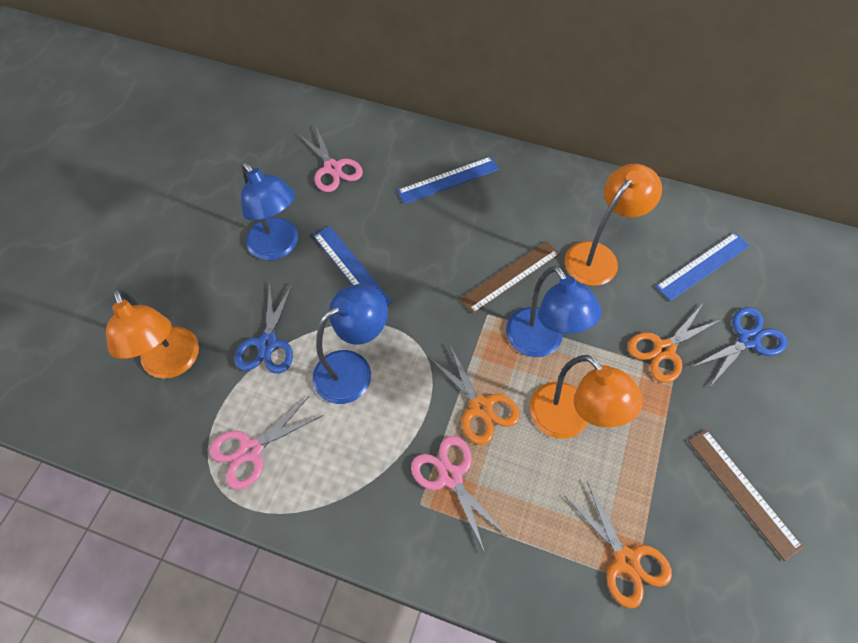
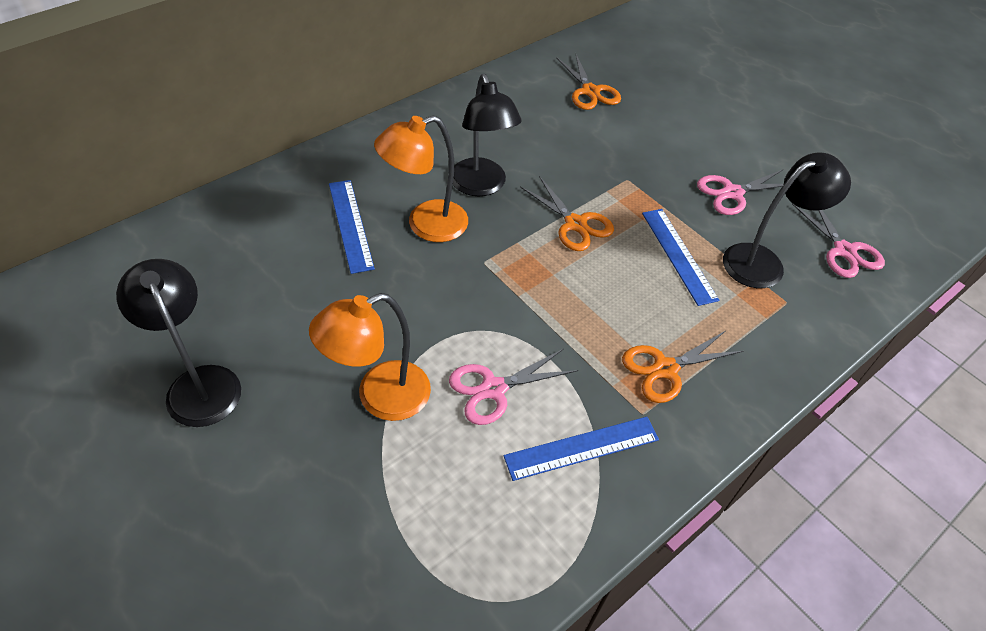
black lamp: none = 0 -> [116,259,241,427] [453,74,521,196] [723,153,851,288] = 3
blue lamp: [241,162,298,260] [313,284,388,404] [506,266,602,357] = 3 -> none = 0
blue scissors: [235,282,293,373] [692,307,788,385] = 2 -> none = 0
brown ruler: [460,241,560,314] [688,430,803,561] = 2 -> none = 0
orange lamp: [106,289,199,379] [530,355,643,439] [565,164,662,286] = 3 -> [309,293,431,421] [374,115,468,242] = 2

